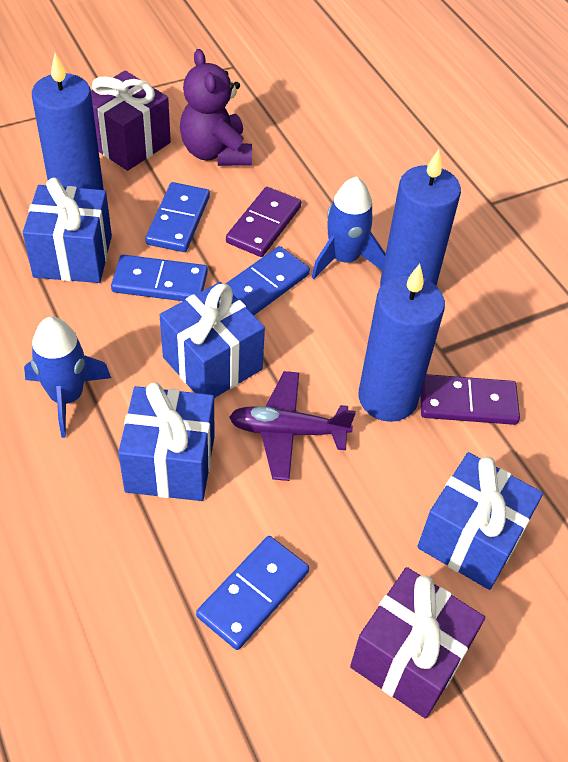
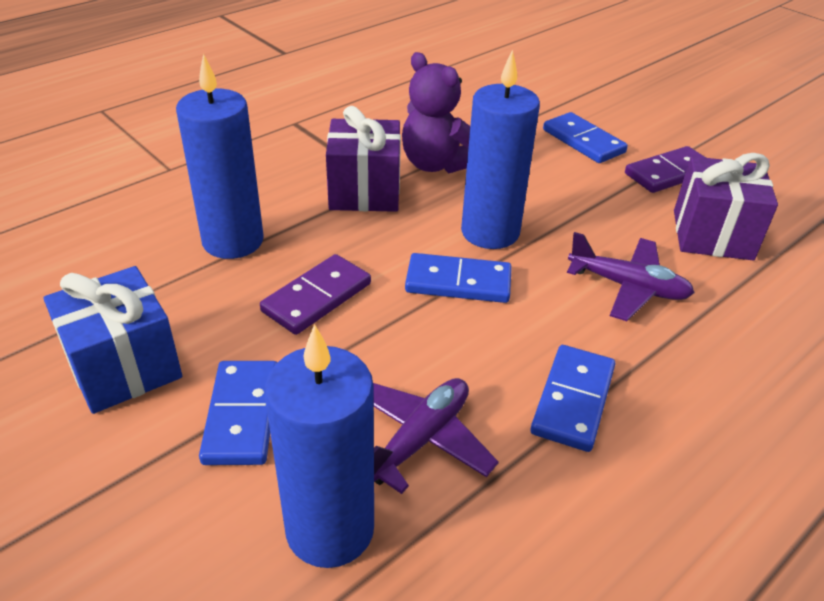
blue gift: [23,177,112,283] [118,382,215,501] [160,282,265,398] [417,452,543,590] = 4 -> [43,266,182,414] = 1
blue rocket: [24,317,111,438] [312,176,386,279] = 2 -> none = 0
purple plane: [229,371,356,481] = 1 -> [373,378,499,494] [567,232,695,321] = 2

